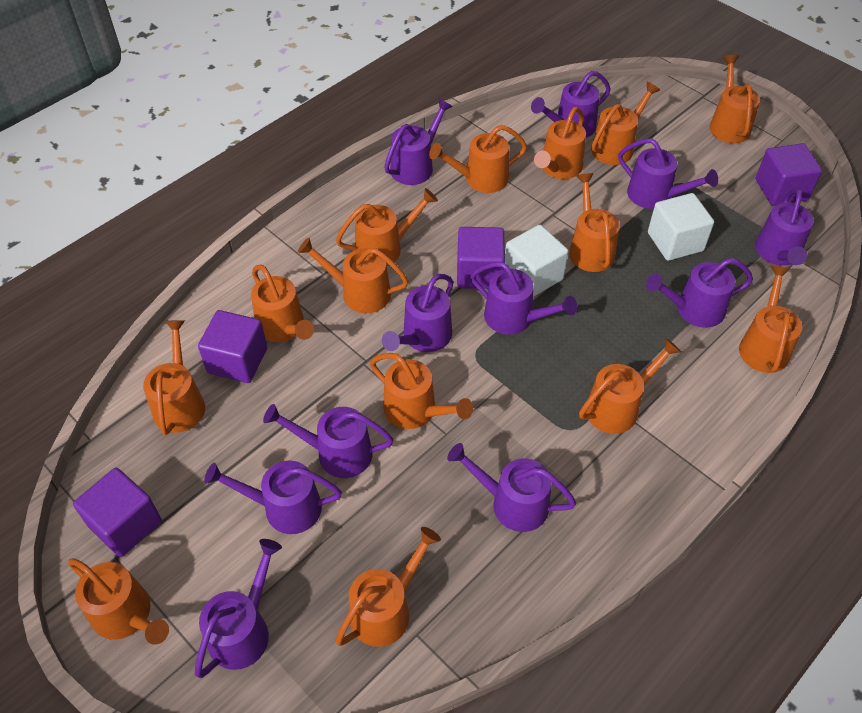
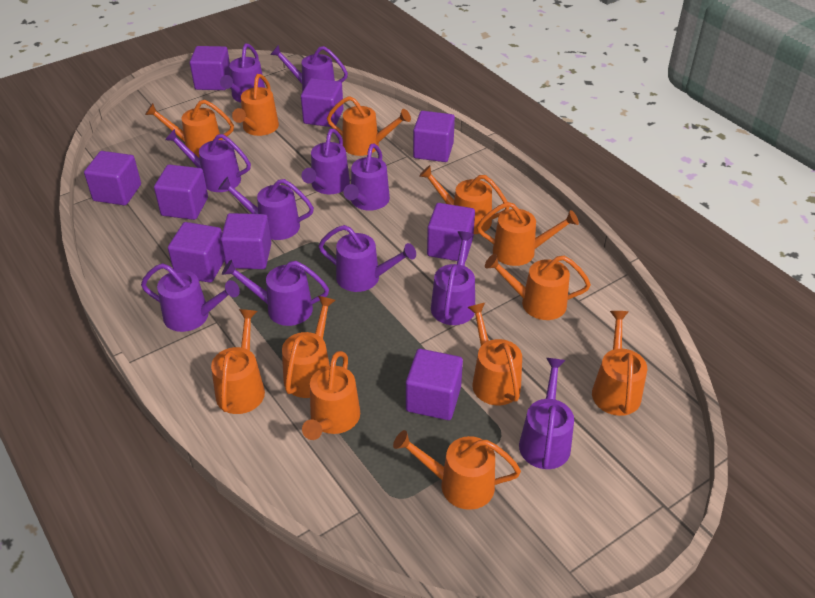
orange watering can: [68,558,169,645] [143,320,205,435] [251,265,314,342] [298,238,408,313] [335,527,441,647] [336,188,438,266] [370,353,473,429] [429,125,527,193] [534,107,586,179] [569,173,620,272] [579,338,681,434] [591,82,660,165] [710,55,760,143] [739,266,802,373] = 14 -> [145,100,234,157] [211,309,265,414] [232,74,279,136] [282,296,336,398] [302,351,360,440] [327,96,411,156] [393,430,521,510] [419,165,510,234] [468,303,522,405] [477,202,579,266] [485,254,591,320] [592,311,647,416] = 12
purple cube: [73,468,162,557] [198,310,267,383] [457,227,505,289] [756,143,822,206] = 4 -> [84,151,141,205] [154,165,208,220] [168,222,225,283] [190,46,230,90] [221,213,271,269] [301,78,344,127] [406,349,463,420] [413,111,455,162] [427,203,475,261] = 9
white cube: [505,225,568,297] [648,193,714,261] = 2 -> none = 0

